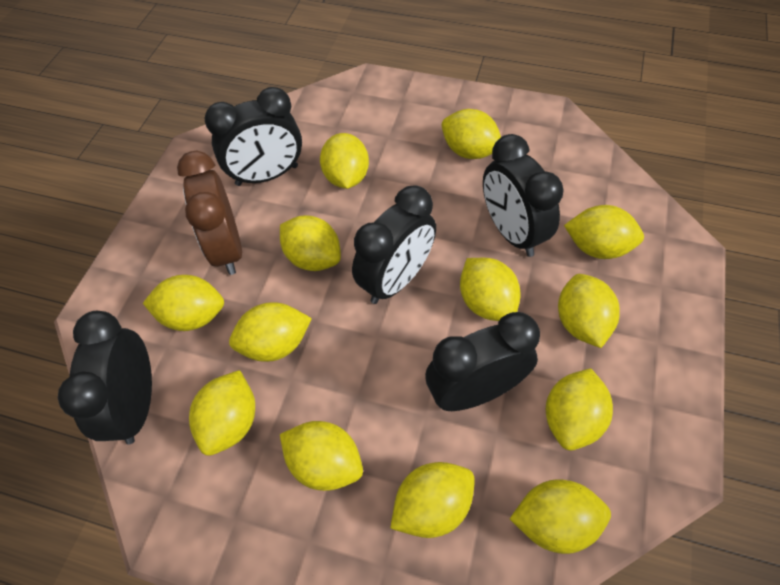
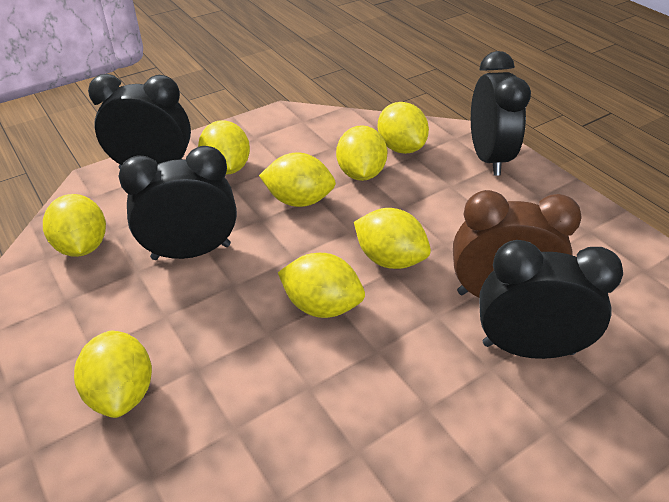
black clock: [58,311,152,445] [205,87,302,186] [352,185,436,304] [425,312,540,411] [483,134,563,257] = 5 -> [88,74,191,169] [119,146,237,260] [471,51,531,176] [479,240,623,359] = 4
yellow lemon: [143,275,224,331] [189,370,255,456] [229,302,312,362] [280,215,341,271] [280,421,363,491] [320,133,369,189] [390,462,475,538] [442,109,501,159] [460,258,521,321] [510,479,611,554] [546,368,613,451] [558,274,620,348] [564,205,644,259] = 13 -> [43,194,106,257] [74,330,152,418] [198,120,250,174] [259,152,336,207] [278,253,365,318] [336,125,387,181] [354,208,431,269] [378,102,429,154] = 8

